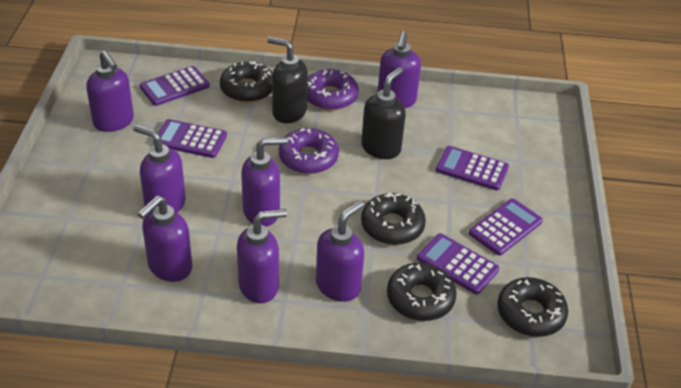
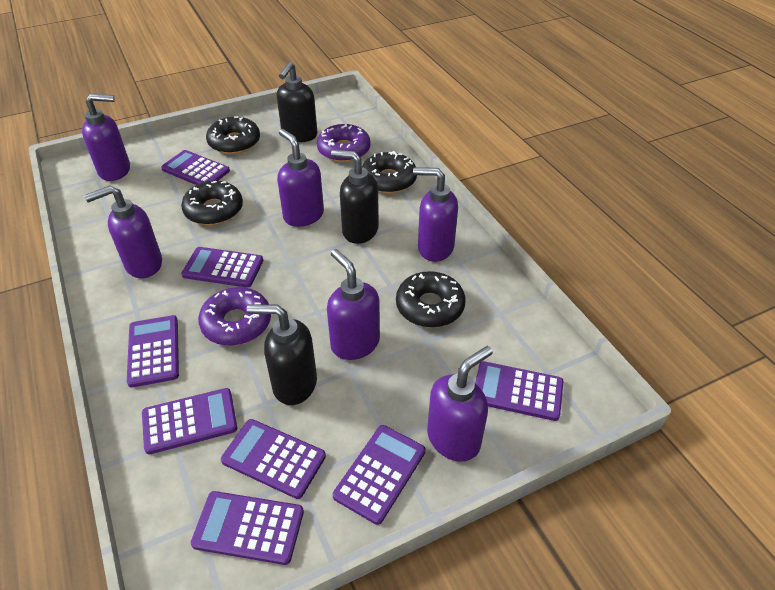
black soap dispenser: [267,36,308,123] [361,67,406,159] = 2 -> [247,304,317,405] [277,62,317,142] [331,150,379,244] = 3
purple calculator: [140,66,210,106] [153,119,227,158] [417,233,499,294] [436,146,509,190] [469,199,543,256] = 5 -> [127,315,179,388] [142,388,237,454] [161,150,230,185] [181,247,263,288] [191,491,304,565] [221,419,326,499] [333,425,426,525] [475,361,564,421] = 8
purple soap dispenser: [86,51,134,132] [133,124,186,213] [138,195,192,282] [237,209,287,303] [241,137,288,227] [316,200,364,302] [377,31,421,108] = 7 -> [82,94,130,181] [84,185,162,278] [277,129,324,227] [327,249,380,360] [413,167,458,262] [427,346,493,462] = 6

